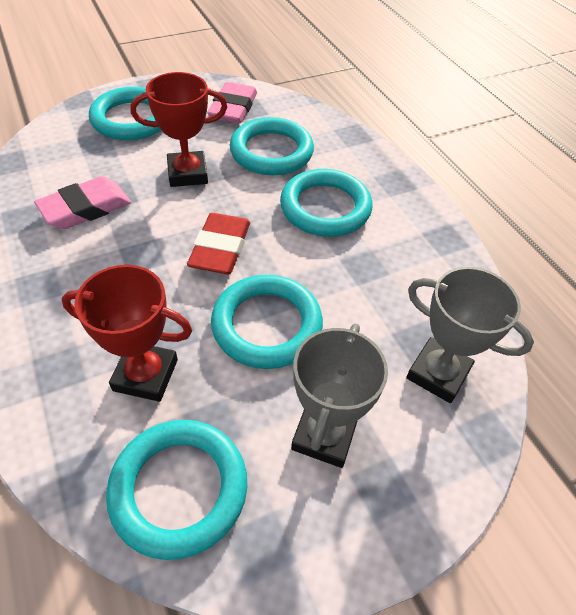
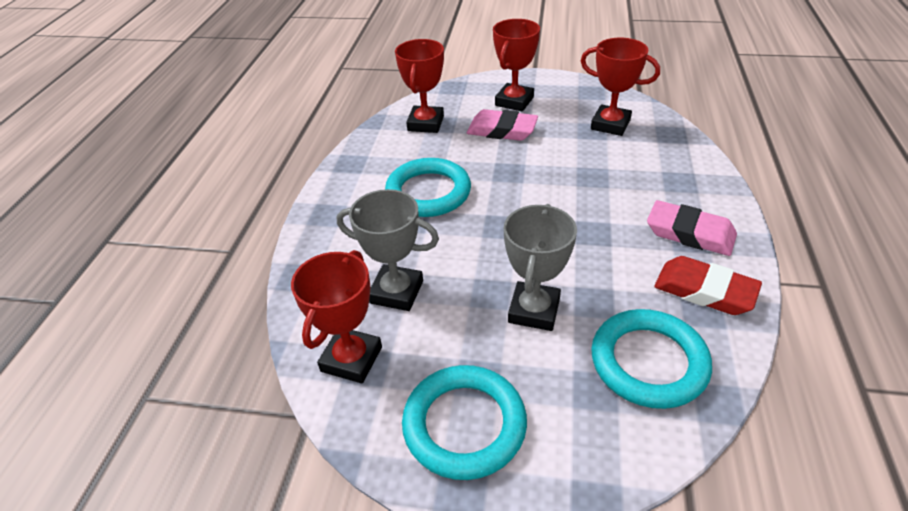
red trophy: [61,265,192,402] [131,72,227,187] = 2 -> [291,250,382,383] [395,39,444,133] [493,19,540,112] [581,38,660,136] = 4
turquoise ring: [89,87,161,140] [106,420,247,560] [211,275,323,369] [230,117,314,175] [280,169,372,237] = 5 -> [385,158,471,217] [402,365,527,480] [591,309,712,409] = 3

